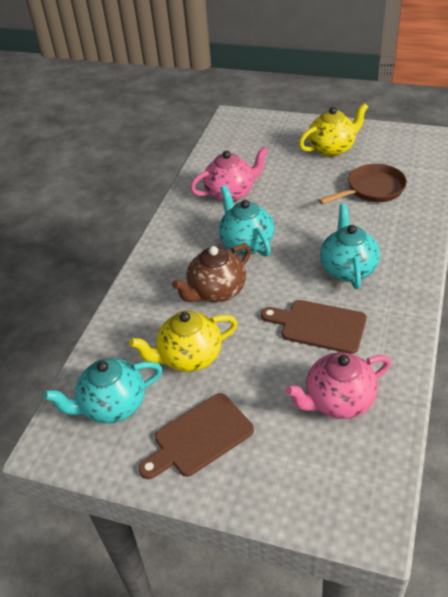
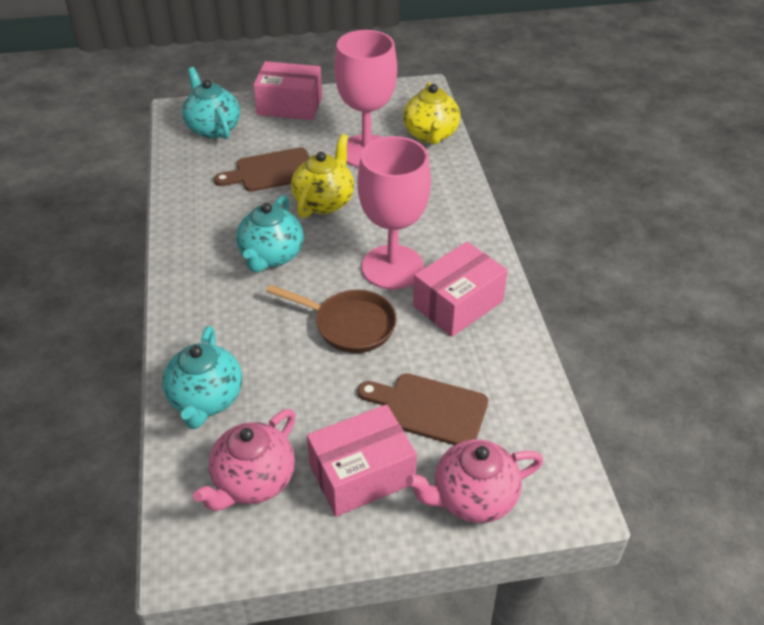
brown teapot: [172,244,251,303] = 1 -> none = 0
pink box: none = 0 -> [253,61,322,120] [307,404,417,517] [413,242,508,337] = 3
pink goblet: none = 0 -> [334,30,397,167] [357,136,431,289] = 2

